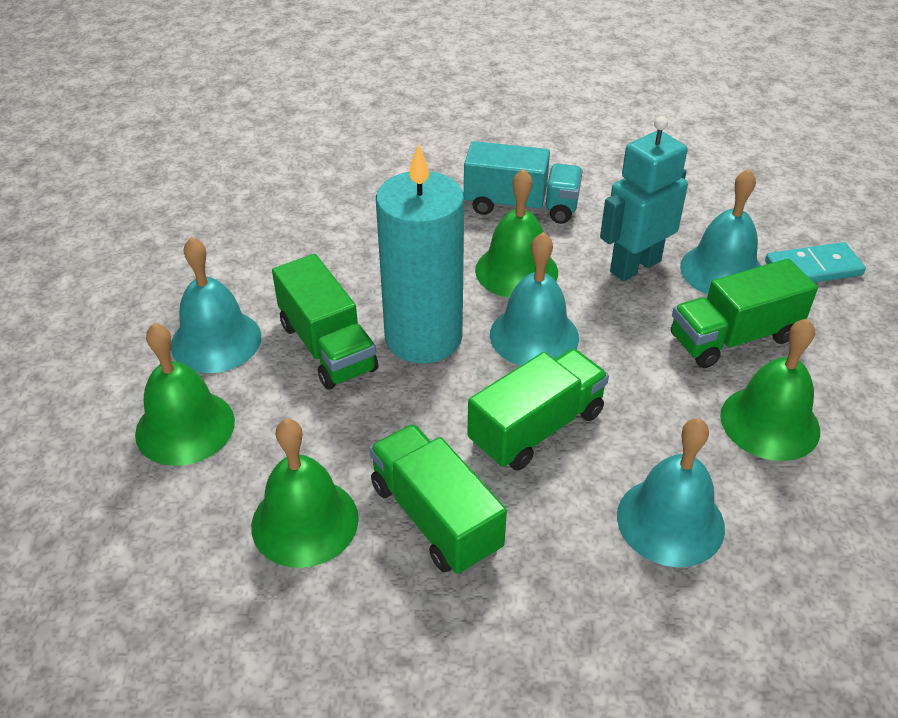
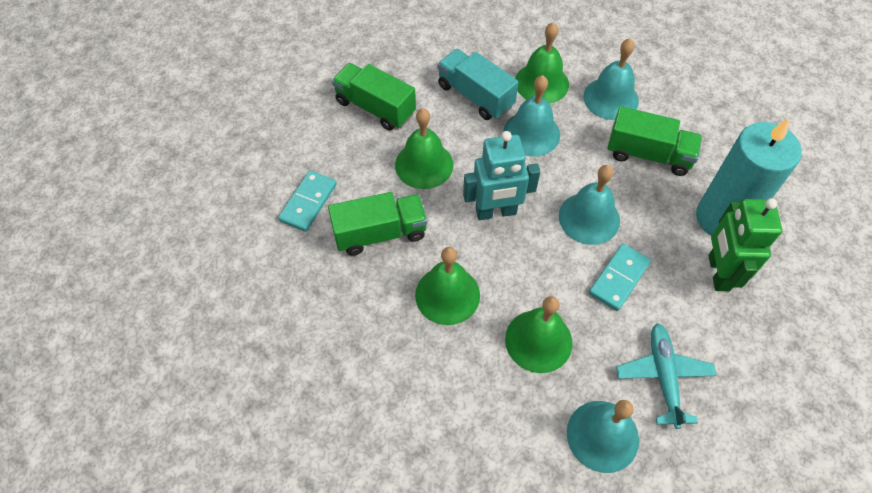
green robot: none = 0 -> [709,198,782,291] = 1
green truck: [272,254,378,390] [369,424,507,575] [467,349,609,471] [671,259,818,368] = 4 -> [328,192,427,255] [332,63,416,131] [607,106,702,176] = 3
turquoise domino: [765,242,866,283] = 1 -> [278,171,337,232] [589,244,651,311] = 2
turquoise plane: none = 0 -> [616,323,717,429] = 1

